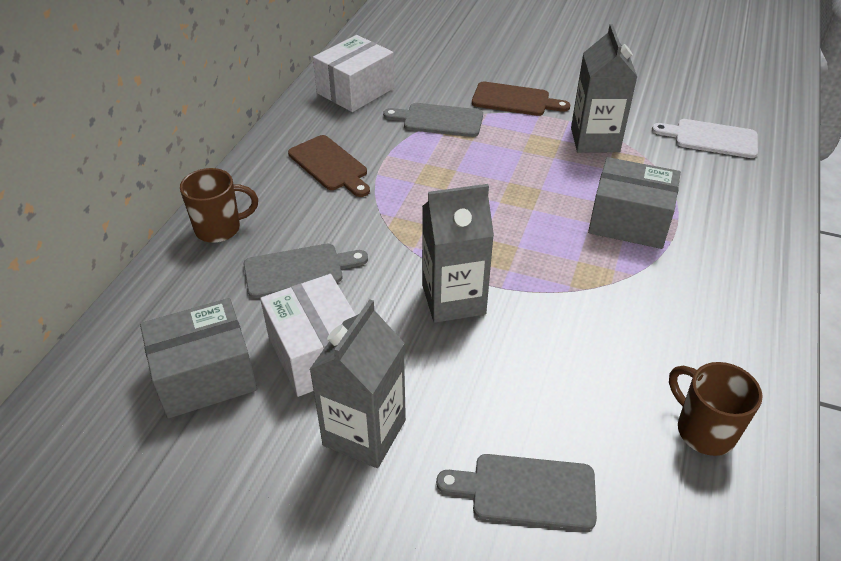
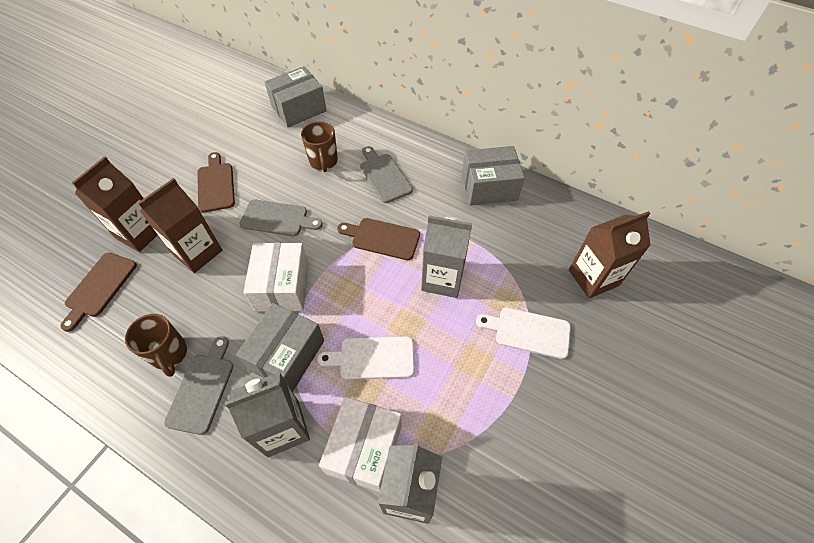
brown carton: none = 0 -> [72,156,157,252] [138,178,222,273] [569,211,651,298] = 3
brown cutting board: [288,135,370,197] [472,82,570,116] = 2 -> [60,253,137,332] [197,152,235,213] [337,218,420,260] = 3
grey box: [140,298,257,419] [588,157,681,249] = 2 -> [236,303,324,392] [265,66,327,127] [462,146,525,206] = 3
white cutting board: [652,119,758,158] = 1 -> [317,336,414,380] [476,307,571,359] = 2

